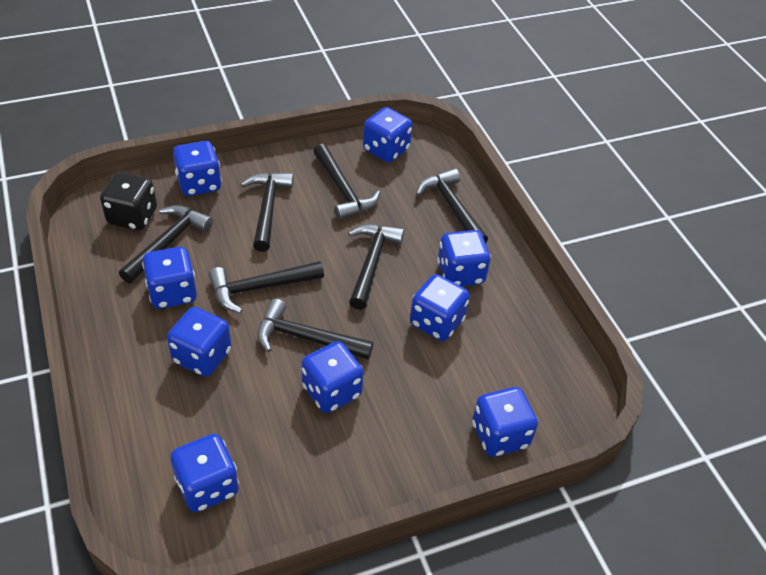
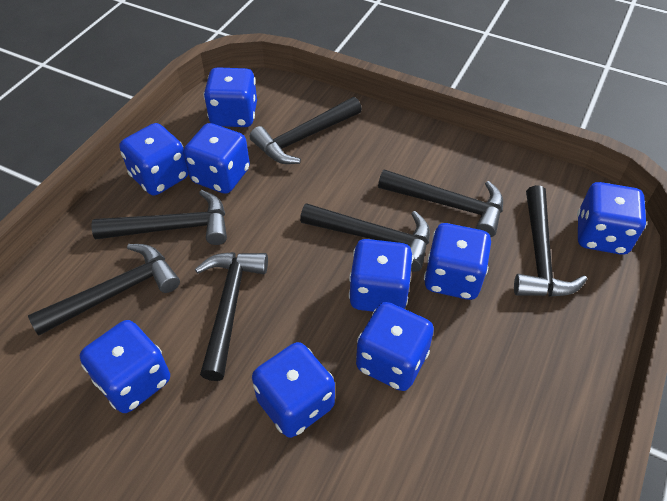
black dice: [100,172,157,231] = 1 -> none = 0

